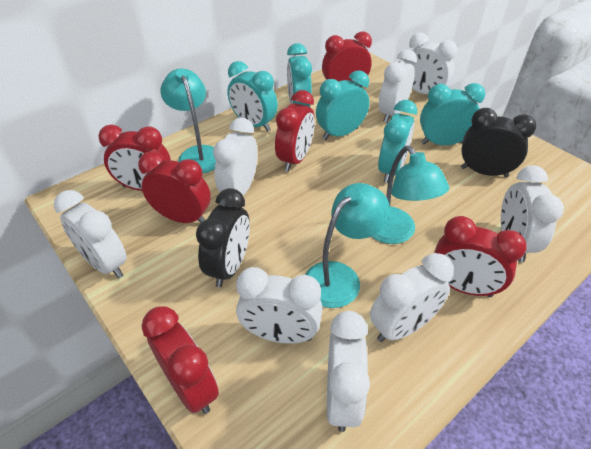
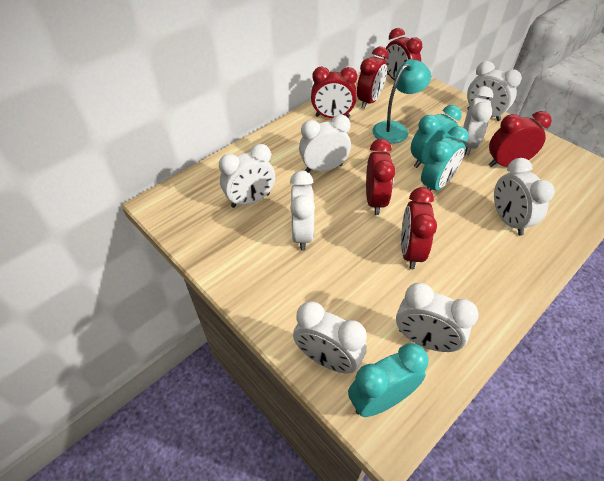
black clock: [196,188,250,287] [461,108,536,178] = 2 -> none = 0
turquoise clock: [227,61,278,132] [287,43,312,107] [316,70,370,140] [378,100,417,183] [420,83,485,145] = 5 -> [348,343,429,417] [411,105,462,168] [421,126,469,191] = 3
turquoise lamp: [160,68,216,173] [305,183,390,308] [371,146,449,244] = 3 -> [372,59,431,143] = 1

